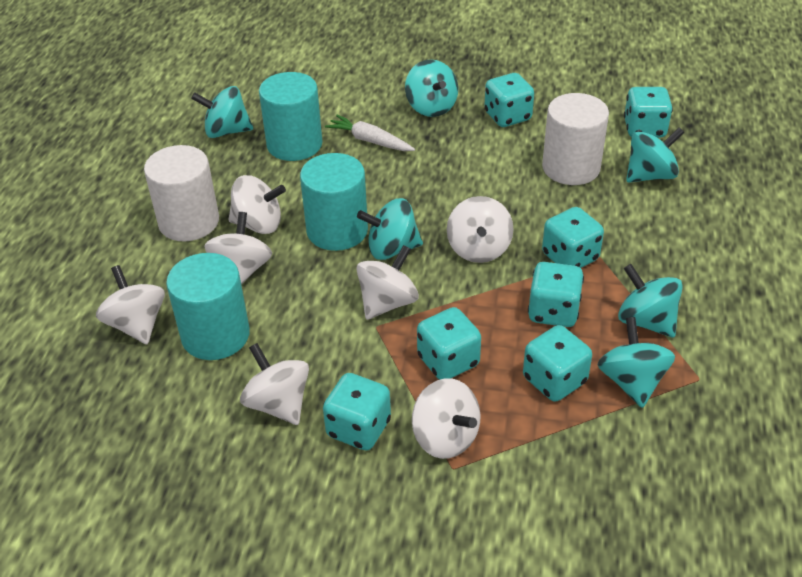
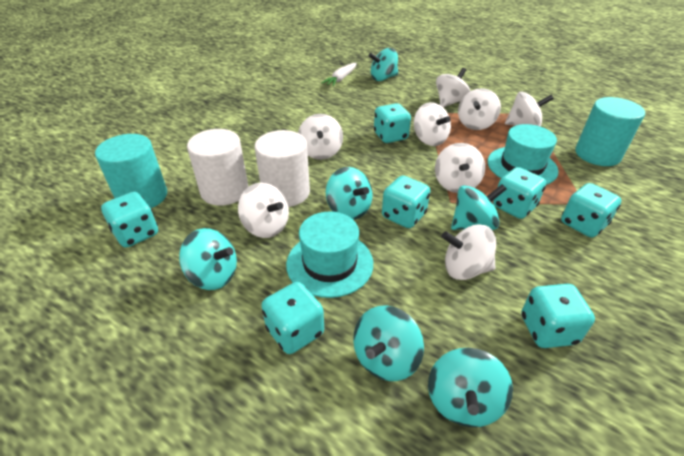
turquoise cylinder: [166,253,250,360] [259,72,322,161] [300,153,368,251] = 3 -> [95,134,167,208] [575,97,645,166] = 2
turquoise hat: none = 0 -> [286,212,373,298] [488,124,559,185] = 2
white spinning top: [96,265,165,344] [204,212,272,285] [228,175,286,234] [240,343,309,425] [356,245,419,320] [412,378,481,459] [447,196,514,263] = 7 -> [238,182,289,238] [298,114,343,160] [414,102,451,146] [435,143,485,193] [436,68,470,107] [442,224,496,280] [458,88,501,130] [505,92,554,127] = 8

